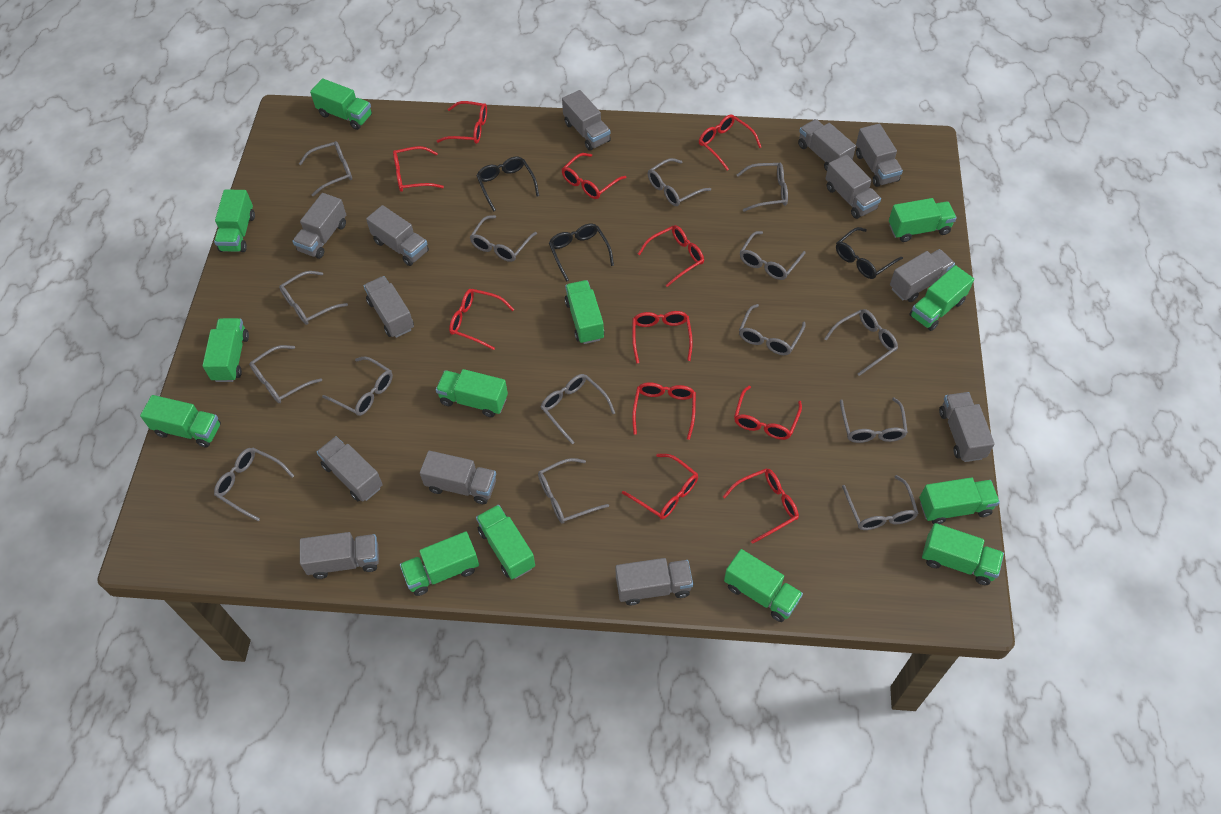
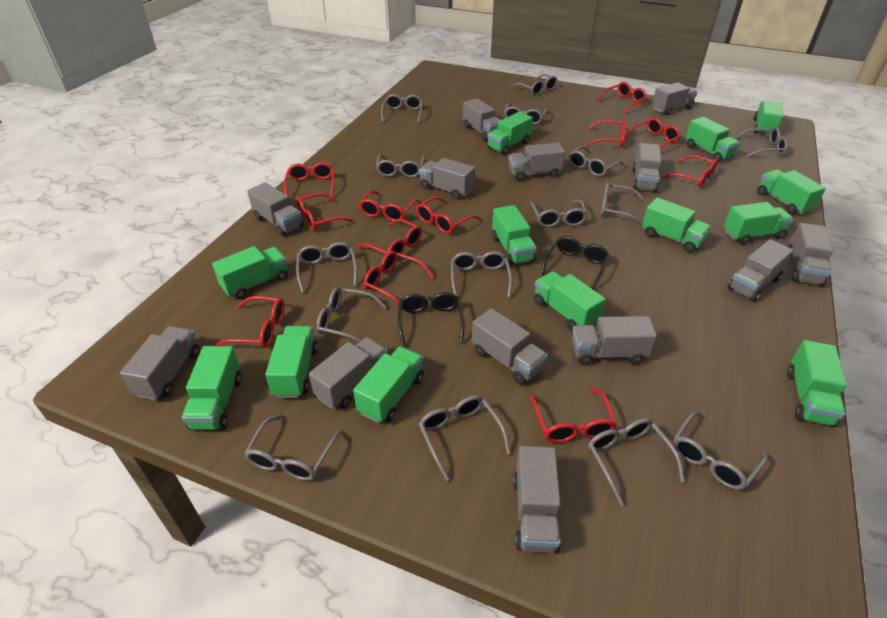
black glasses: [476,157,539,212] [549,224,614,282] [836,227,903,279] = 3 -> [398,292,465,347] [541,236,610,289] = 2
red glasses: [393,146,444,192] [437,101,487,144] [449,289,514,350] [562,153,627,199] [622,454,698,519] [632,311,693,363] [632,382,696,440] [638,225,704,287] [699,114,761,171] [723,468,799,544] [734,386,802,440] = 11 -> [215,296,285,348] [284,162,334,197] [296,193,354,231] [356,219,422,258] [359,190,419,221] [364,250,434,304] [416,197,479,234] [530,388,617,443] [586,120,626,147] [597,82,647,114] [625,118,681,150] [662,155,718,188] = 12

